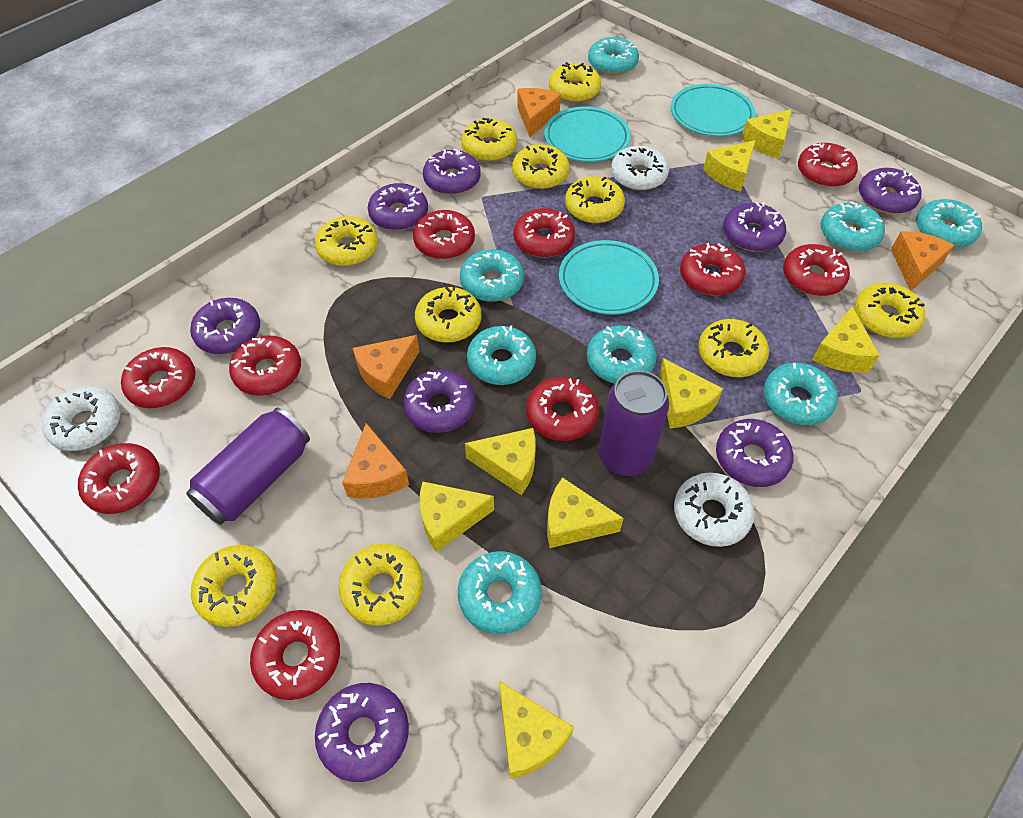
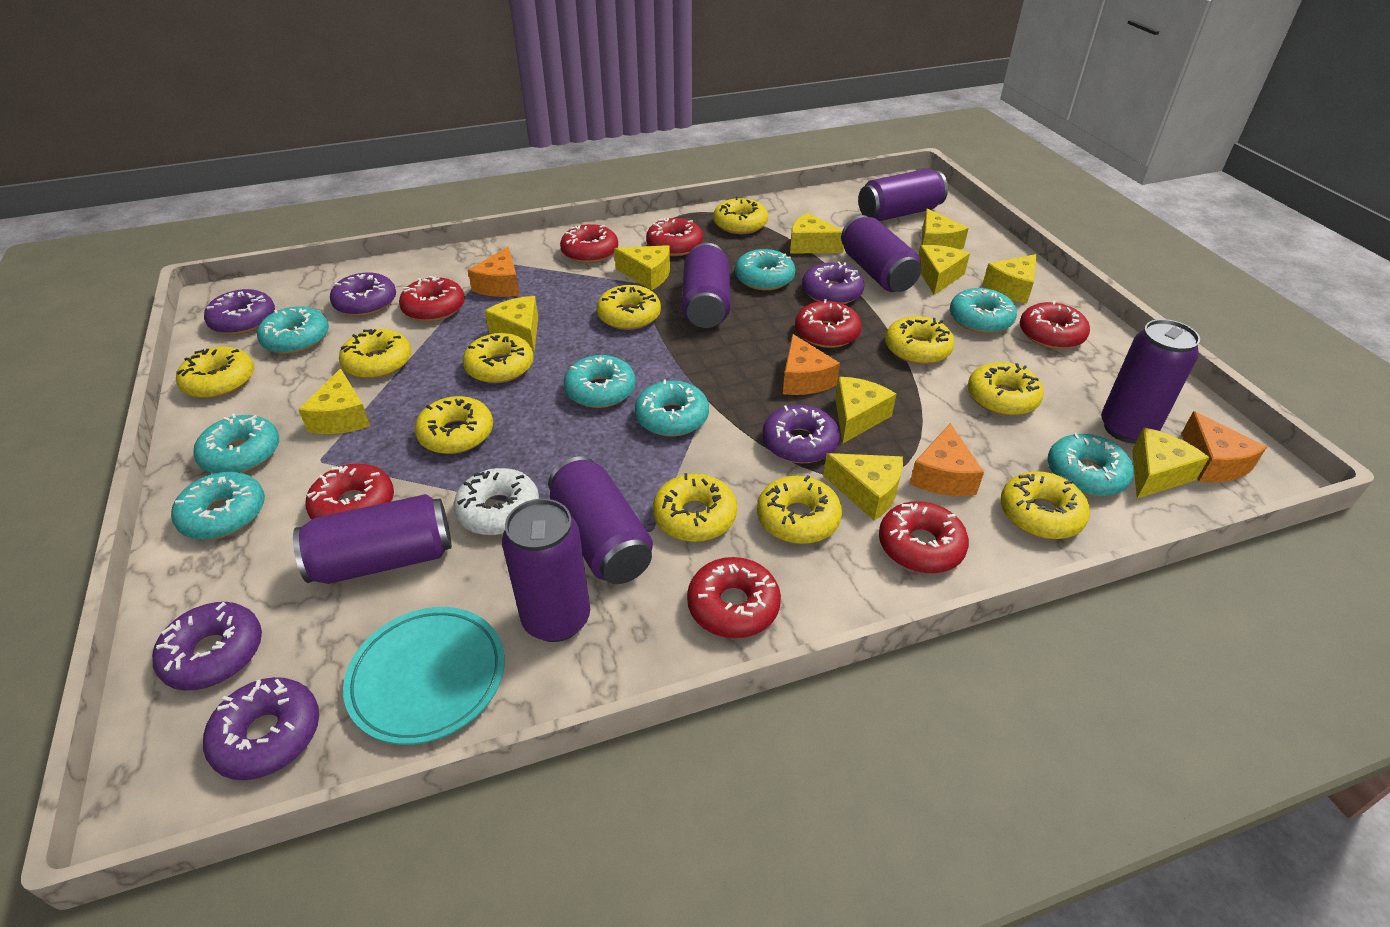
purple can: [186,407,310,525] [599,370,669,476] = 2 -> [293,494,452,584] [502,499,590,642] [548,456,653,584] [682,243,730,328] [841,215,921,292] [858,169,948,221] [1101,319,1200,443] = 7
purple donut: [190,298,260,354] [315,683,409,782] [368,183,428,231] [403,370,476,433] [423,148,481,195] [716,419,794,487] [723,202,786,252] [859,168,921,214] = 8 -> [152,602,262,691] [203,677,319,780] [204,289,275,335] [330,272,396,316] [762,405,840,463] [802,262,864,304] = 6
red donut: [78,443,160,514] [121,347,196,408] [229,335,301,396] [250,610,340,700] [413,210,475,259] [513,208,575,258] [526,377,599,441] [680,243,745,296] [783,244,850,296] [798,143,858,187] = 10 -> [305,464,394,520] [399,276,465,322] [560,224,618,263] [646,218,703,256] [687,557,781,638] [795,299,862,348] [879,501,969,573] [1019,301,1090,349] = 8
turquoise plate: [544,106,630,162] [559,240,659,315] [671,84,755,136] = 3 -> [343,607,505,745] = 1
white donut: [42,386,121,451] [611,146,669,190] [674,473,755,547] = 3 -> [454,468,539,535] = 1
yellow cheese: [420,481,494,552] [465,428,536,495] [499,681,574,779] [547,477,624,548] [659,358,723,428] [703,140,756,191] [741,109,792,158] [812,307,880,373] = 8 -> [298,368,370,434] [485,296,538,352] [614,245,670,290] [790,213,844,254] [823,453,903,521] [835,377,896,443] [919,245,970,295] [921,208,969,250] [982,254,1037,304] [1132,427,1209,499] = 10
yellow donut: [191,545,277,627] [315,216,378,266] [339,544,423,626] [415,285,481,343] [461,118,517,162] [512,144,570,189] [549,62,601,103] [565,176,625,223] [698,319,769,377] [855,283,925,338] = 10 -> [176,346,254,399] [339,329,411,379] [415,396,493,454] [463,333,533,383] [597,285,661,330] [653,473,737,542] [713,197,768,234] [757,475,842,544] [885,316,954,364] [968,362,1044,416] [1000,471,1090,539] = 11

